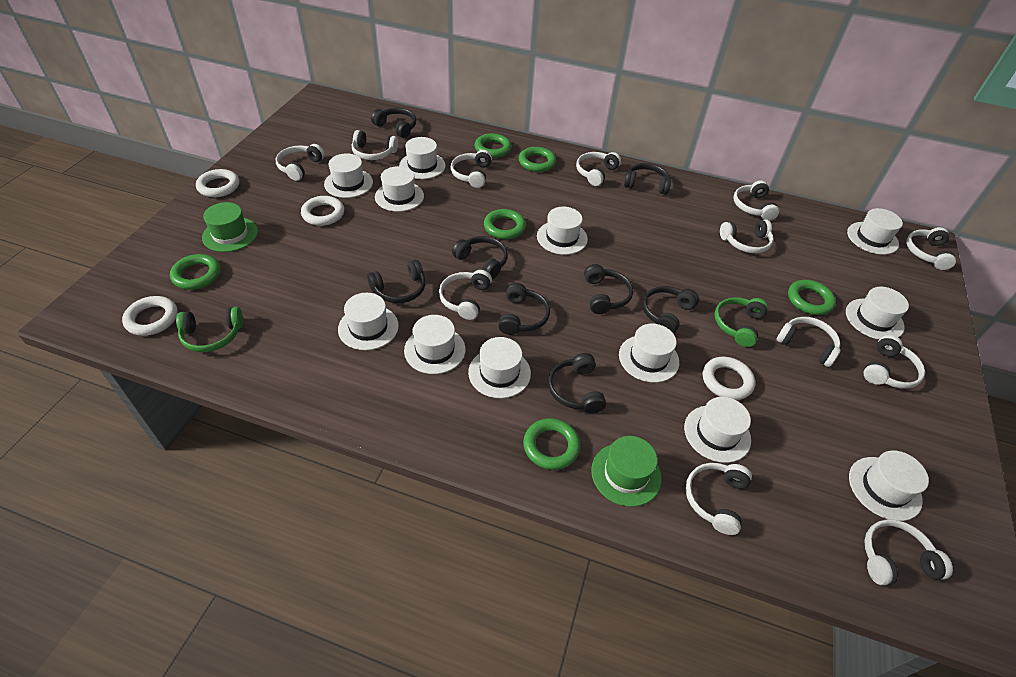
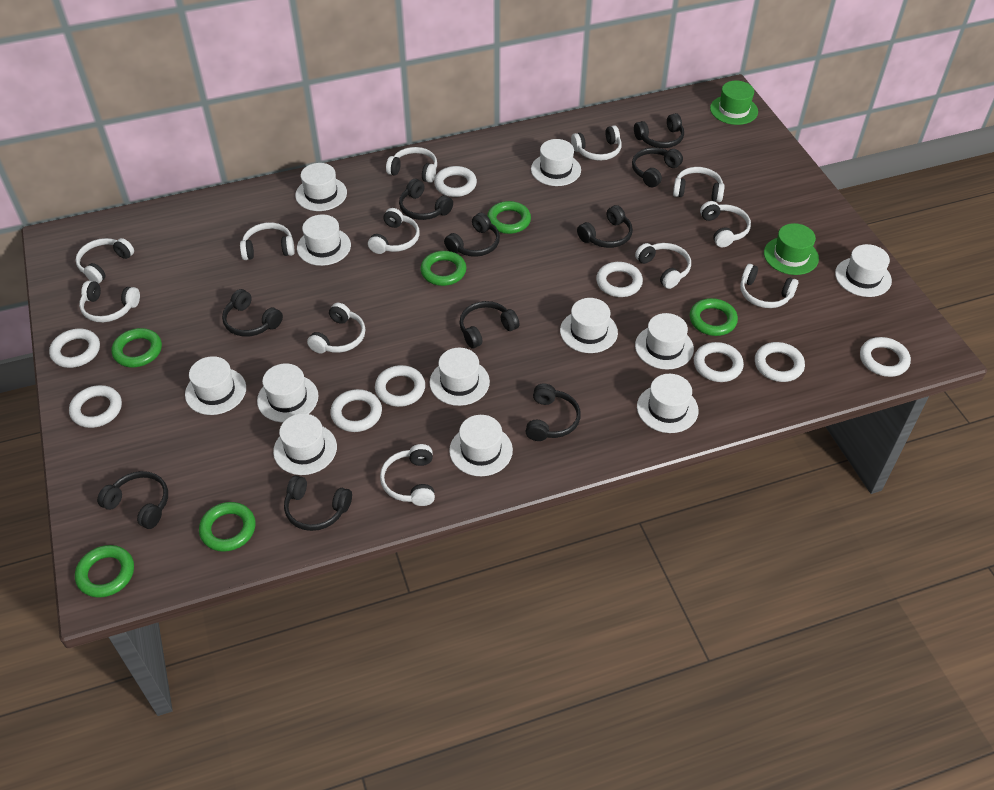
black headphones: [367,260,425,303] [371,108,416,138] [452,236,508,279] [498,283,550,335] [548,353,606,413] [584,264,633,314] [624,163,671,195] [642,286,699,334] = 8 -> [97,471,168,529] [222,289,283,337] [284,475,352,531] [399,179,453,220] [444,213,500,257] [459,301,520,348] [525,383,581,441] [577,205,633,248] [632,148,683,187] [634,113,684,148] = 10
green headphones: [176,307,243,352] [714,297,769,347] = 2 -> none = 0
white ring: [122,296,178,336] [196,169,239,197] [301,196,344,226] [703,357,755,400] = 4 -> [49,329,100,368] [69,385,122,428] [330,389,382,432] [375,365,425,407] [434,166,477,197] [596,262,643,297] [694,342,744,382] [755,342,805,382] [860,337,911,377] = 9

